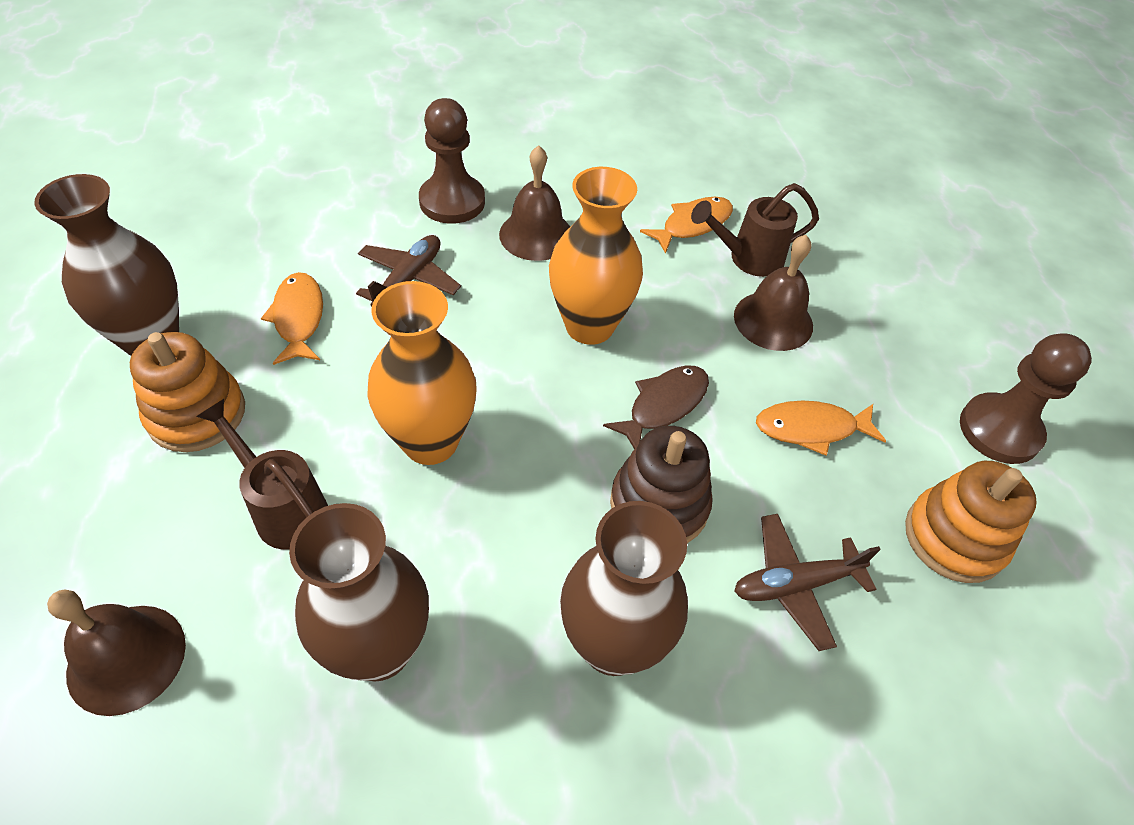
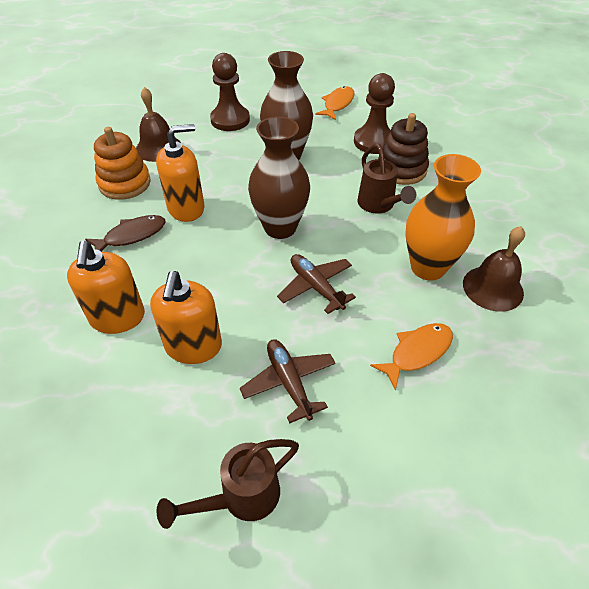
brown bell: [47,589,186,716] [499,145,570,261] [734,235,813,351] = 3 -> [136,87,181,162] [463,226,525,312] = 2
brown vase: [34,174,179,356] [289,503,429,681] [560,501,688,676] = 3 -> [248,116,310,239] [260,51,313,160] = 2
orange fish: [261,272,323,365] [640,197,733,254] [756,401,886,456] = 3 -> [315,86,355,120] [370,323,453,391] = 2
orange soap dispenser: none = 0 -> [67,241,145,334] [150,271,222,364] [156,124,205,222] = 3
orange stacking toy: [130,332,245,452] [905,461,1037,583] = 2 -> [94,127,151,200] = 1
orange vase: [367,281,477,465] [549,167,643,345] = 2 -> [405,154,481,280] = 1

